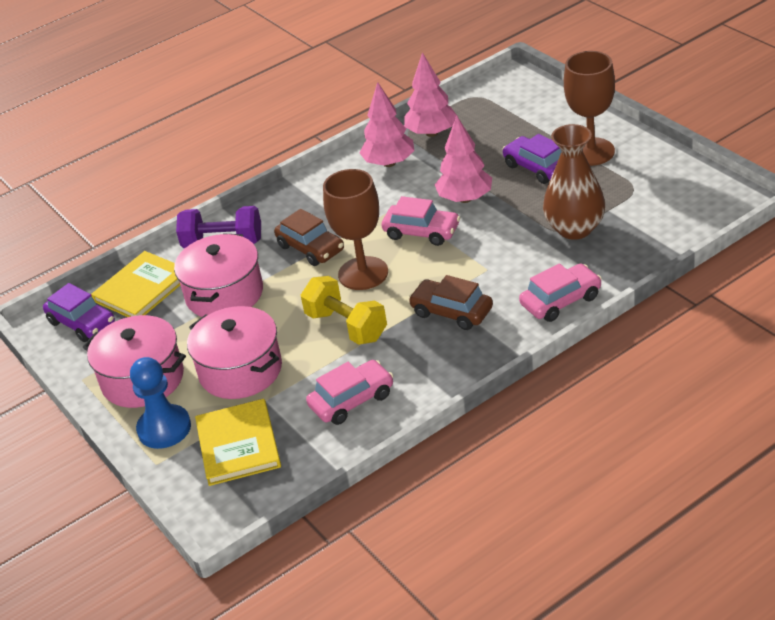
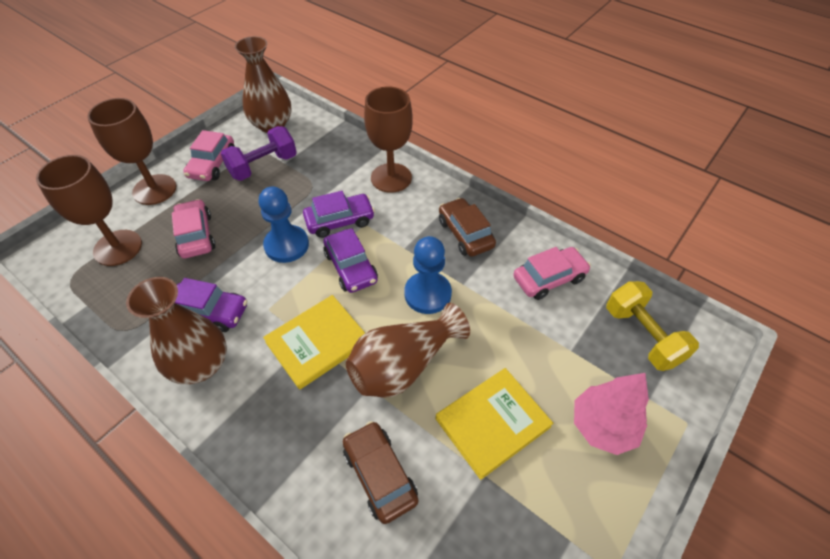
blue pawn: [130,357,191,449] = 1 -> [259,187,309,263] [404,236,452,314] = 2
brown goblet: [323,169,388,290] [564,51,615,166] = 2 -> [36,155,142,266] [87,98,176,205] [364,86,413,193] = 3
brown vase: [543,124,605,240] = 1 -> [126,277,227,384] [234,36,292,133] [346,303,470,398] = 3
pink pot: [83,315,186,408] [174,233,263,317] [187,306,282,399] = 3 -> none = 0
pink tree: [360,82,415,167] [404,52,457,137] [435,115,492,203] = 3 -> [574,373,649,455] = 1
purple car: [43,283,115,342] [502,134,561,184] = 2 -> [175,278,247,332] [303,191,375,238] [323,228,378,293] = 3

